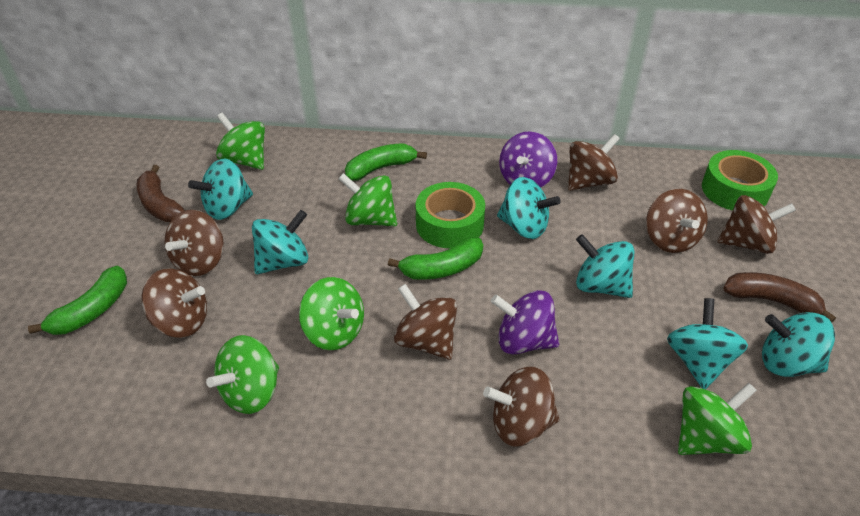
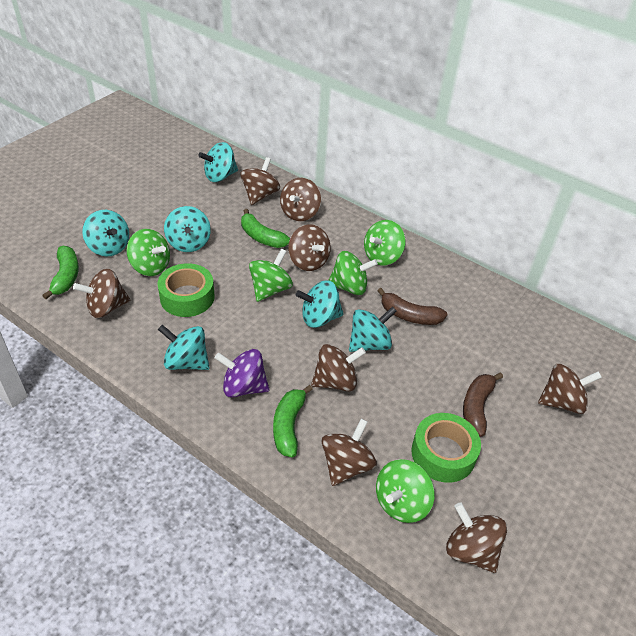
brown spinning top: [142,268,207,338] [165,210,224,276] [394,284,457,360] [483,367,560,447] [568,134,620,191] [646,189,708,253] [717,195,796,254] = 7 -> [73,269,130,318] [240,157,280,205] [280,178,321,221] [288,224,331,271] [311,344,366,392] [322,419,377,486] [446,502,507,573] [538,364,602,414] = 8
purple spinning top: [491,290,559,355] [499,131,557,188] = 2 -> [215,349,270,398] = 1

